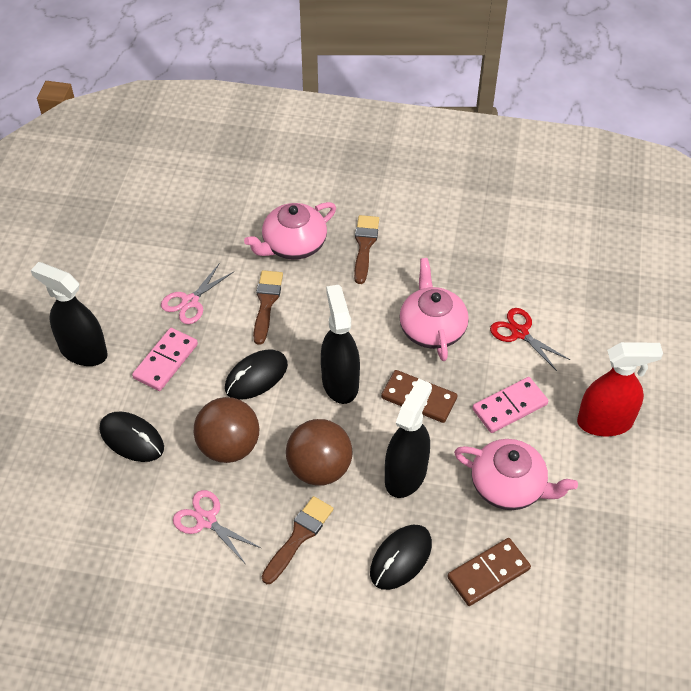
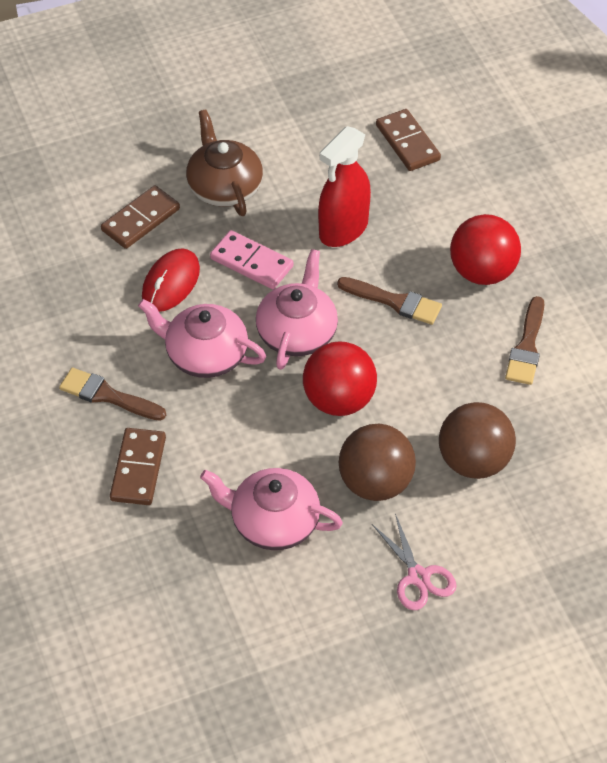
black mouse: [100,412,164,462] [225,349,288,400] [370,525,432,590] = 3 -> none = 0
black spray bottle: [31,262,108,366] [321,285,360,404] [385,379,432,498] = 3 -> none = 0
brown domino: [381,370,458,423] [447,538,531,606] = 2 -> [101,185,180,249] [110,428,166,505] [376,109,441,171] = 3
brown teapot: none = 0 -> [186,110,263,216] = 1
pink domino: [132,328,198,391] [472,377,548,433] = 2 -> [210,230,293,289] = 1
pink scissors: [161,263,233,324] [173,490,261,563] = 2 -> [372,513,456,610] = 1
red ball: none = 0 -> [303,341,377,416] [450,214,521,285] = 2
red mouse: none = 0 -> [142,248,200,312] = 1
red scissors: [490,308,570,371] = 1 -> none = 0

